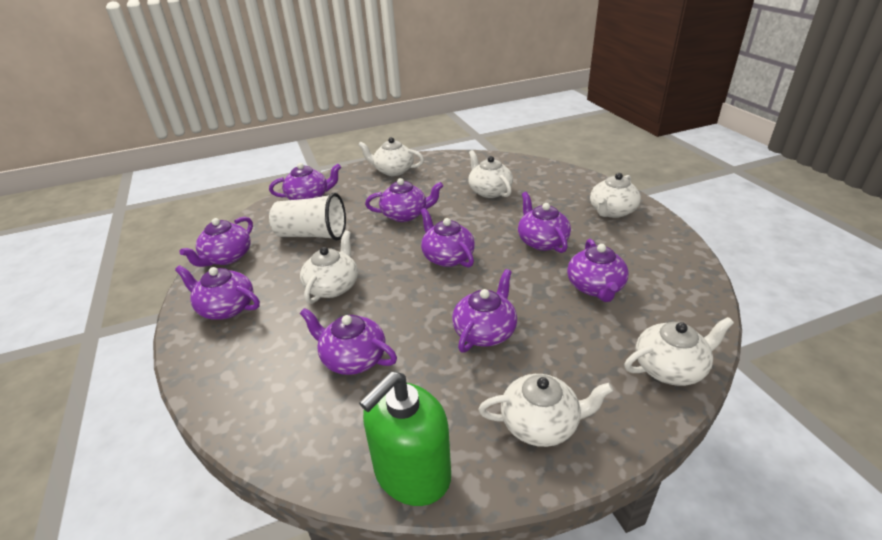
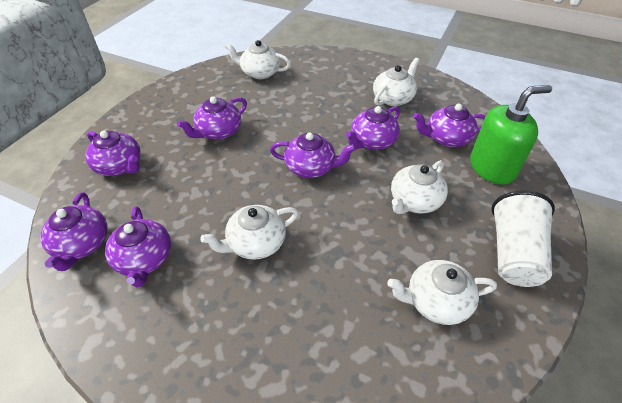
purple teapot: [175,265,260,320] [180,217,253,267] [269,163,341,200] [300,308,397,375] [365,178,443,222] [420,208,475,268] [452,269,517,352] [518,192,571,253] [567,239,629,302] = 9 -> [40,192,108,271] [85,130,141,176] [105,206,171,287] [177,96,247,140] [270,132,356,178] [346,106,400,150] [413,104,486,147] = 7
white teapot: [300,230,358,304] [358,137,424,176] [468,150,513,198] [479,374,613,447] [590,173,641,218] [624,317,734,386] = 6 -> [200,205,298,260] [225,40,291,79] [373,58,419,106] [387,260,497,325] [391,160,448,214] = 5

